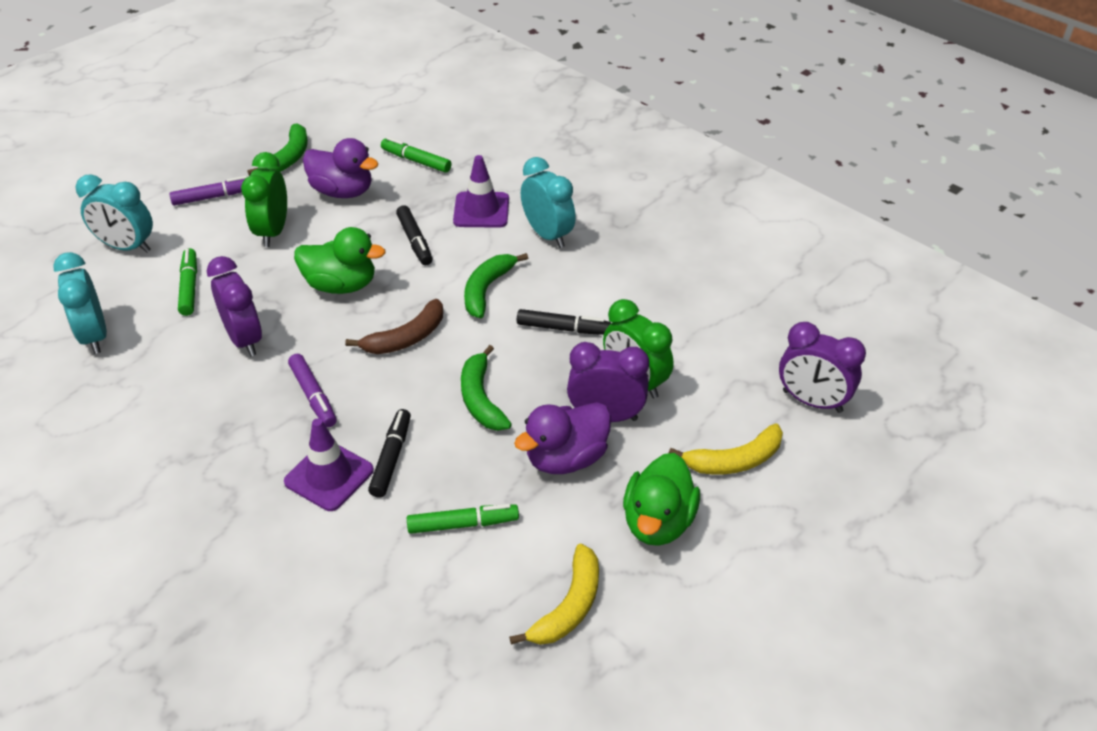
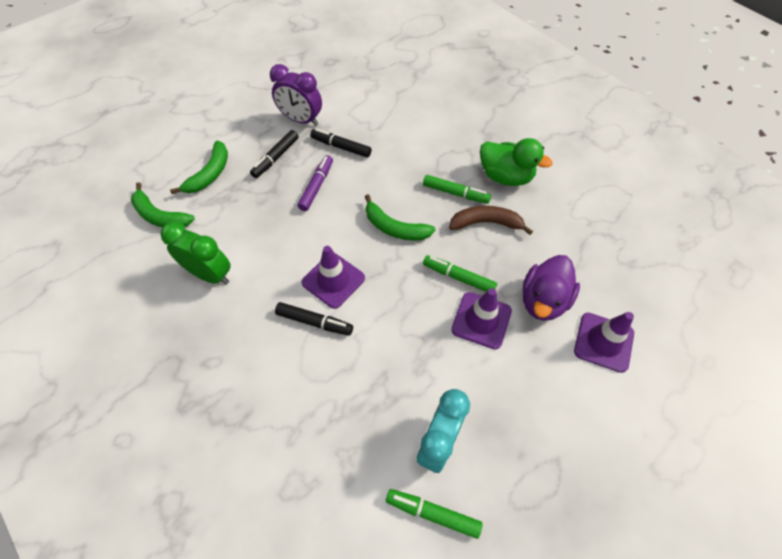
green clock: [241,152,287,247] [603,299,674,399] = 2 -> [161,222,231,284] = 1
green duck: [294,227,386,294] [623,453,700,546] = 2 -> [480,138,552,186] = 1
purple clock: [207,256,262,356] [567,342,649,422] [779,322,866,413] = 3 -> [270,64,322,126] = 1
purple duck: [303,138,378,198] [514,402,611,474] = 2 -> [522,255,580,321] = 1
purple marker: [170,176,247,205] [288,354,337,427] = 2 -> [298,155,333,211] = 1
purple traffic cone: [284,418,374,511] [453,155,509,228] = 2 -> [302,246,365,309] [451,288,512,349] [574,312,634,373] = 3
turquoise clock: [53,252,107,354] [76,174,153,253] [521,157,576,248] = 3 -> [417,389,470,473] = 1
yellow banana: [509,544,599,645] [669,424,783,475] = 2 -> none = 0

